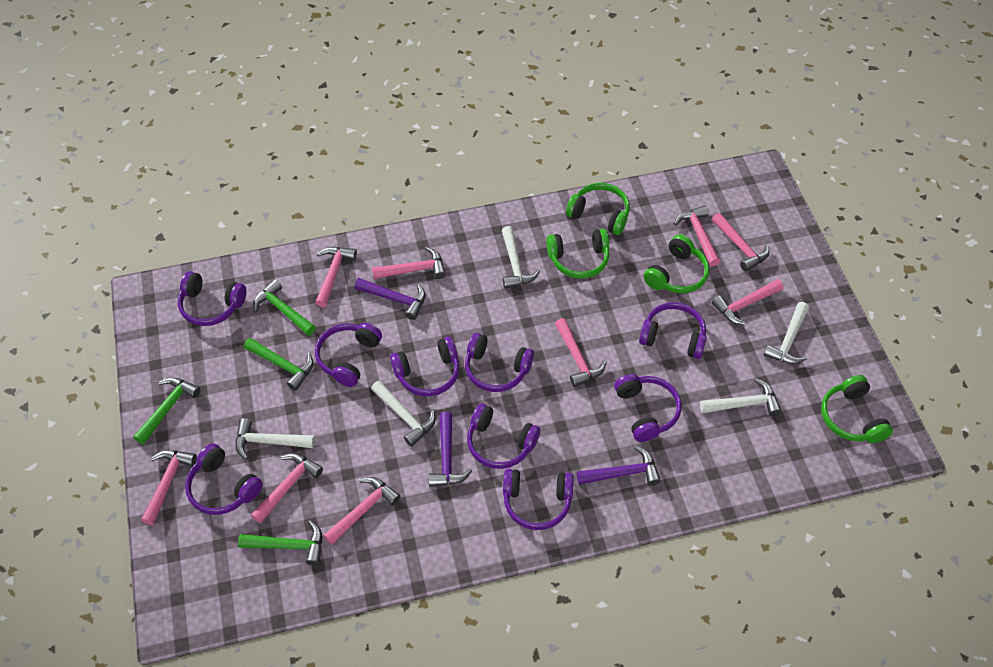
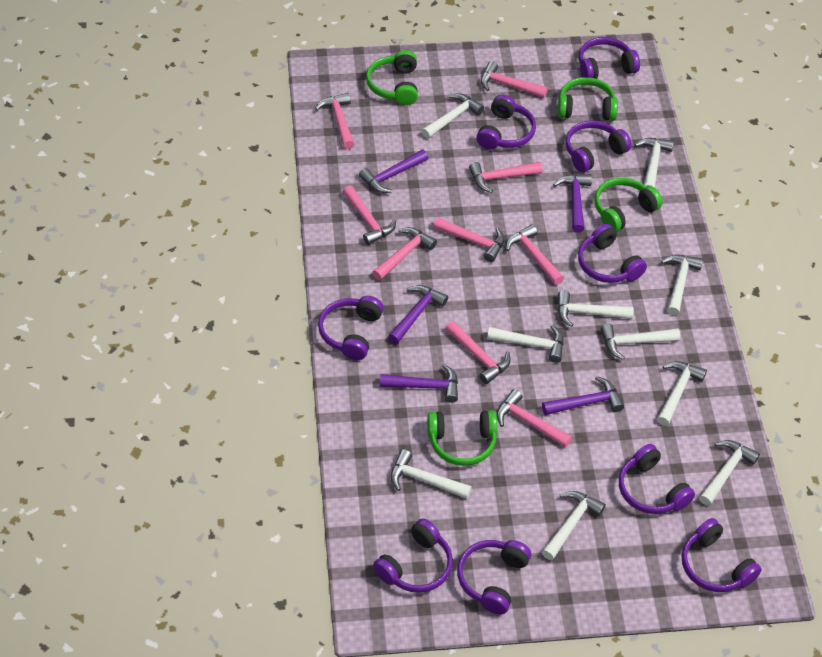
green hammer: [133,377,201,444] [238,520,322,566] [244,338,313,391] [253,279,316,336] = 4 -> none = 0
purple hammer: [355,278,425,320] [429,412,472,487] [577,446,661,486] = 3 -> [359,149,428,193] [380,364,458,403] [388,285,448,344] [542,376,624,415] [553,174,592,233] = 5
white hammer: [236,418,315,460] [371,381,435,447] [502,226,540,289] [700,379,781,416] [763,302,809,364] = 5 -> [390,449,472,499] [422,93,484,139] [487,325,564,363] [542,491,606,560] [558,290,634,327] [601,324,680,360] [635,138,674,187] [657,361,707,426] [661,255,703,315] [699,440,760,506] = 10

